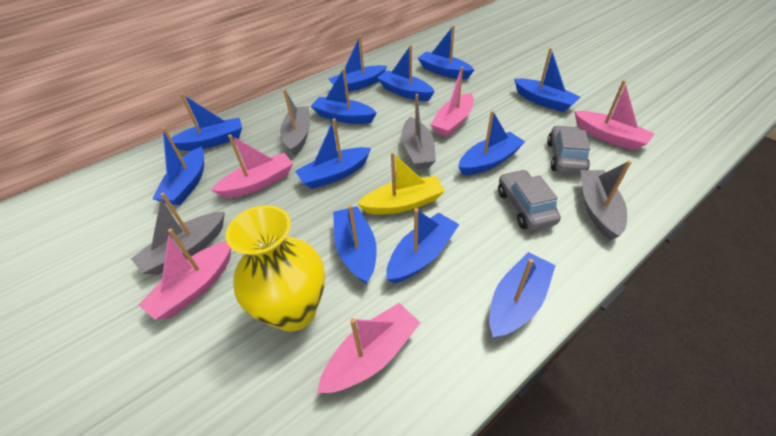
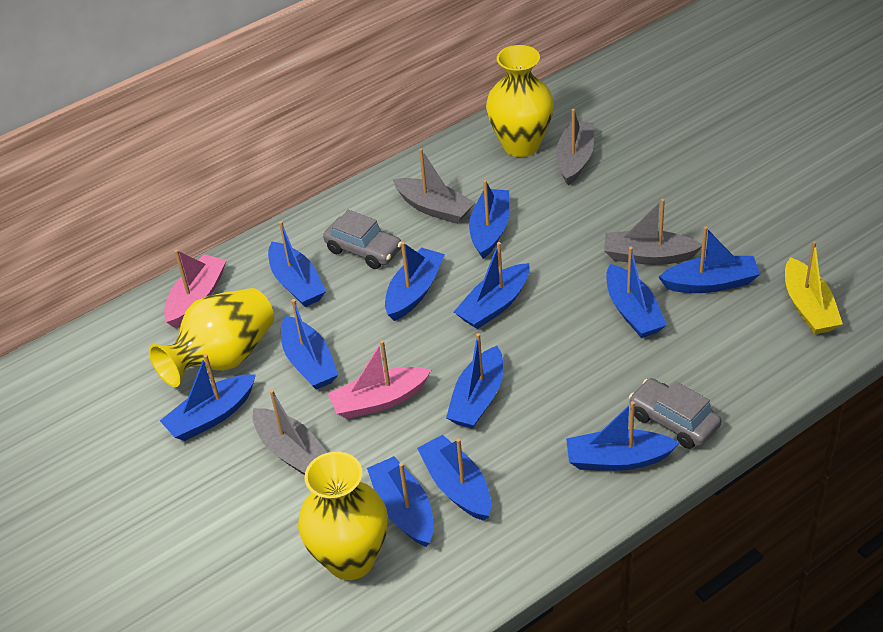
pink boat: [138,229,231,320] [211,134,293,198] [317,303,421,393] [430,67,474,137] [574,80,655,151] = 5 -> [164,249,227,328] [328,340,431,419] = 2
yellow vase: [226,205,325,332] = 1 -> [149,288,274,387] [298,452,388,580] [486,45,554,157] = 3

